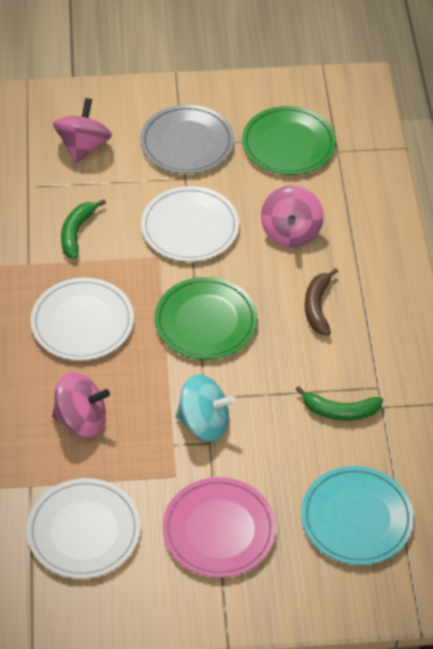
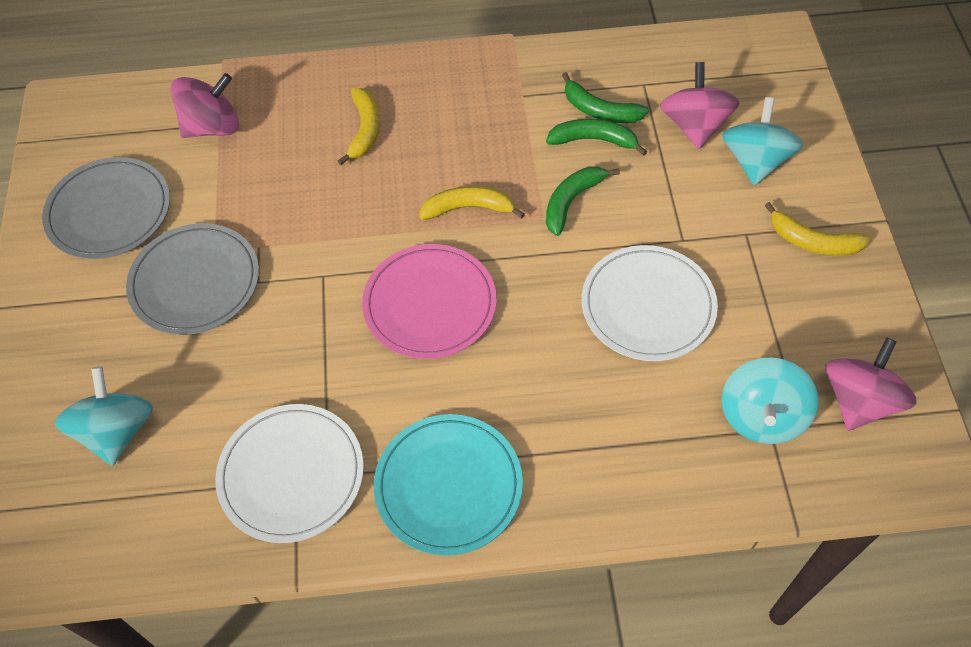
brown banana: [305,268,338,335] = 1 -> none = 0
green banana: [61,199,106,259] [295,386,383,420] = 2 -> [546,119,647,156] [546,166,620,236] [562,72,649,123] = 3
green plate: [155,277,257,360] [242,106,336,175] = 2 -> none = 0
grey plate: [140,105,234,174] = 1 -> [42,157,170,259] [126,223,259,335] = 2
turquoise spinning top: [176,374,236,441] = 1 -> [55,366,153,466] [722,97,803,186] [722,357,819,444] = 3
white plate: [27,478,140,579] [31,278,134,361] [141,186,239,262] = 3 -> [215,404,364,543] [582,245,718,361] = 2
yellow banana: none = 0 -> [338,88,380,165] [419,186,525,220] [765,202,871,256] = 3

